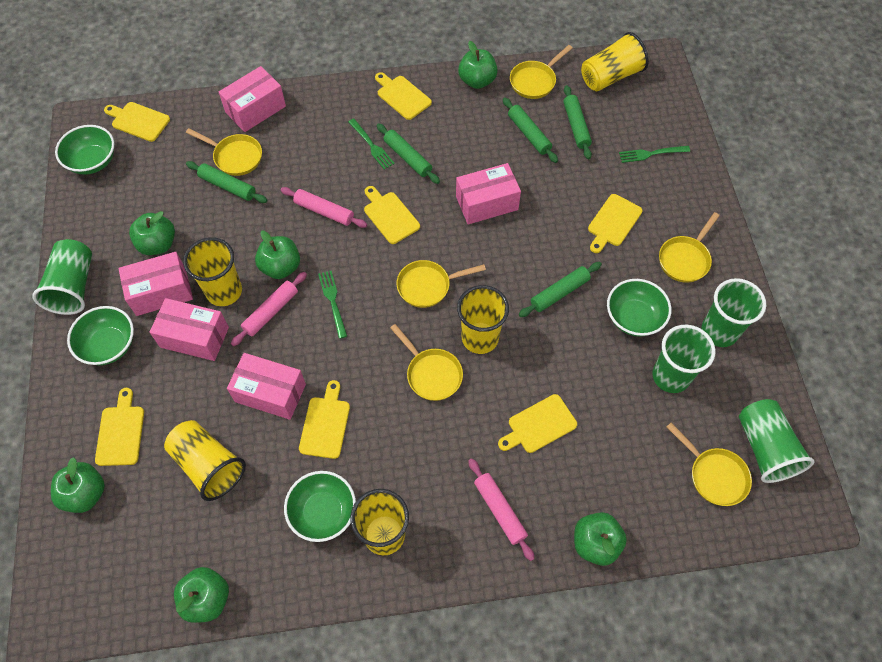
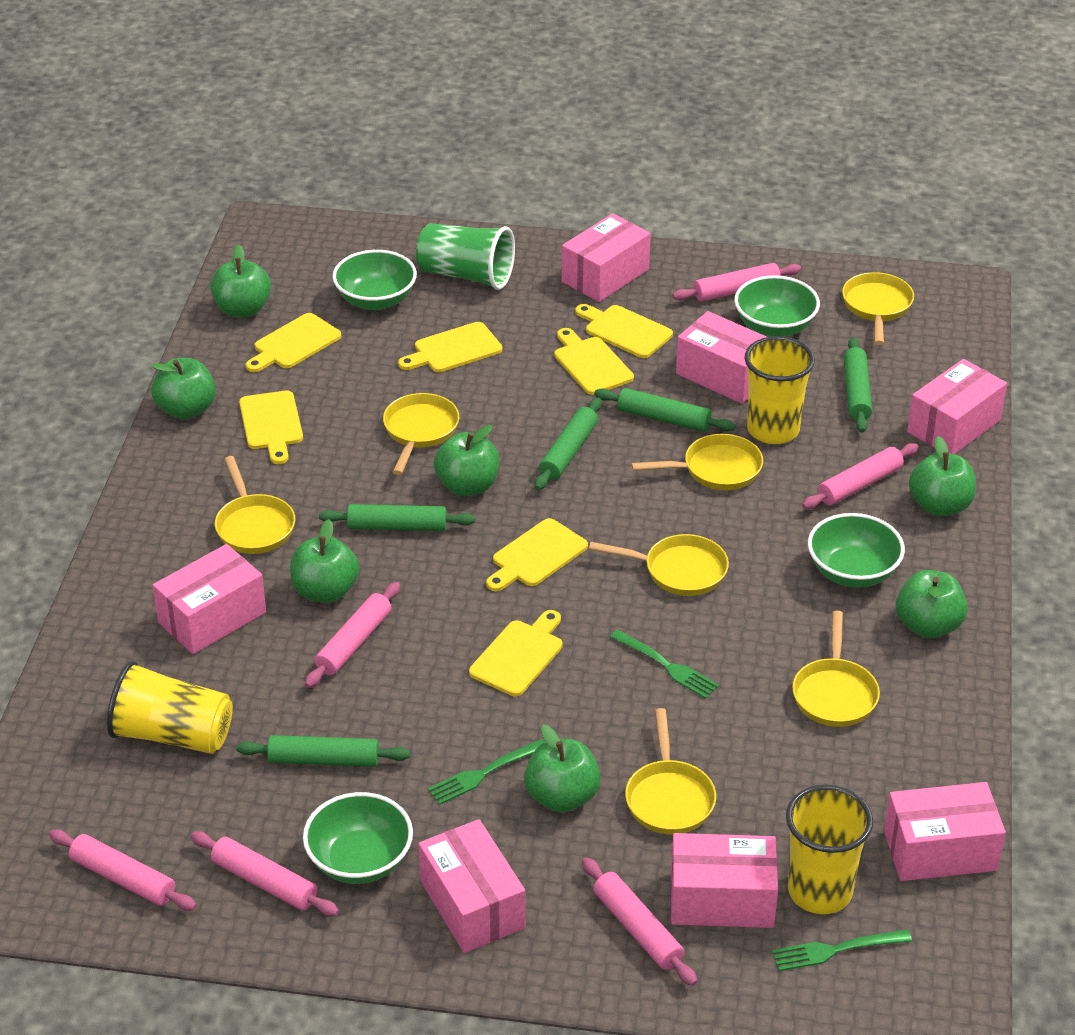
green apple: [51,457,105,513] [129,211,175,255] [174,567,229,623] [255,231,300,279] [458,41,498,89] [574,512,627,566] = 6 -> [151,358,216,420] [210,244,271,318] [290,519,359,603] [434,425,499,496] [524,724,601,813] [896,570,968,638] [909,436,976,516] = 7
green cup: [32,239,92,315] [652,325,715,393] [701,278,766,347] [739,399,814,483] = 4 -> [416,223,515,290] = 1
pink box: [118,252,193,316] [149,298,229,361] [219,66,286,132] [227,353,306,420] [456,163,521,224] = 5 -> [153,544,266,654] [418,819,525,953] [562,213,651,302] [671,833,778,928] [676,311,767,404] [884,782,1006,881] [907,359,1007,454] = 7
pink rolling pin: [231,272,307,346] [280,187,367,228] [468,458,535,561] = 3 -> [49,829,197,911] [191,831,339,916] [305,582,400,688] [582,857,697,986] [673,263,801,302] [802,443,918,509] = 6
yellow cup: [164,420,246,501] [183,237,242,306] [350,489,409,555] [457,285,509,354] [581,32,649,91] = 5 -> [107,661,233,754] [744,336,815,444] [786,785,873,914] = 3
yellow pan: [186,128,262,176] [390,324,463,401] [396,260,486,308] [510,45,573,99] [659,212,720,283] [667,423,752,506] = 6 -> [215,456,295,554] [383,393,459,475] [589,534,729,596] [625,708,716,835] [631,434,763,490] [792,611,880,727] [842,272,914,345] = 7

